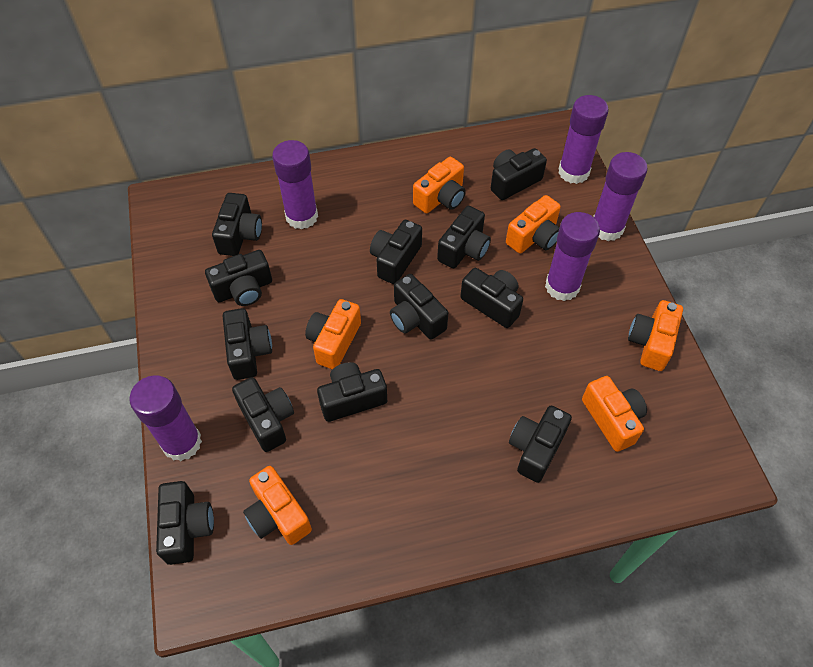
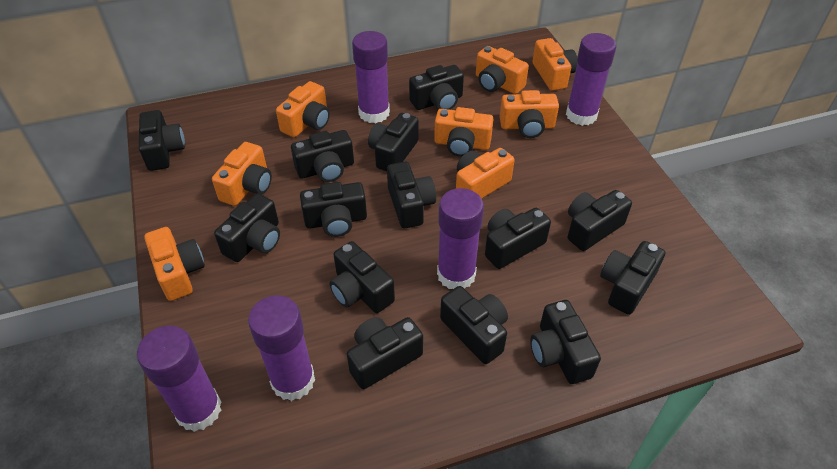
black camera: [156,481,214,565] [205,250,272,306] [212,193,262,256] [223,308,272,380] [232,377,294,452] [317,362,387,422] [370,220,422,284] [390,274,448,340] [437,206,491,269] [460,268,523,328] [491,148,547,200] [509,406,572,483] = 12 -> [139,110,185,171] [214,193,280,262] [291,130,354,182] [300,182,367,237] [329,241,395,313] [347,317,423,389] [368,113,419,171] [387,162,436,228] [409,65,464,110] [440,286,508,364] [485,208,551,269] [530,300,601,384] [568,190,632,251] [600,241,665,315] = 14
orange camera: [243,466,312,545] [305,299,361,370] [413,157,466,213] [506,195,561,254] [582,376,647,452] [628,300,683,371] = 6 -> [144,227,205,301] [212,142,272,206] [276,81,330,137] [434,107,494,157] [456,148,515,199] [476,46,529,94] [500,90,559,138] [532,38,578,91] = 8

